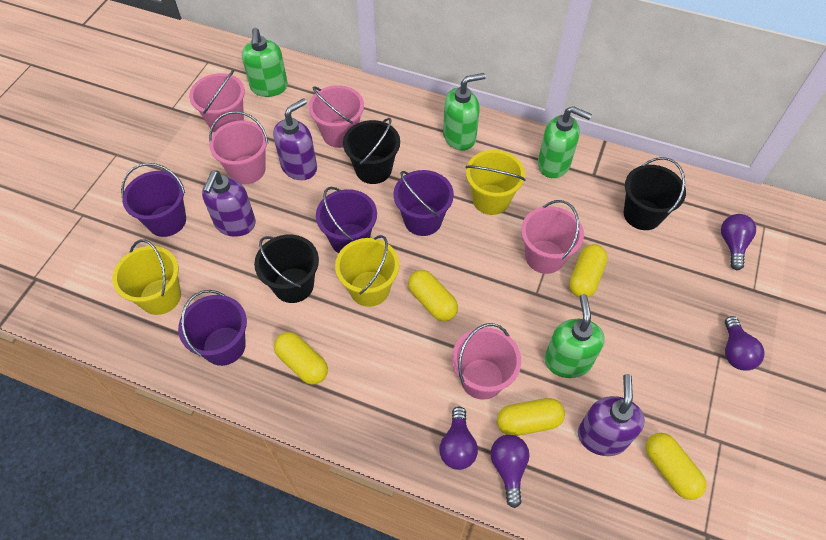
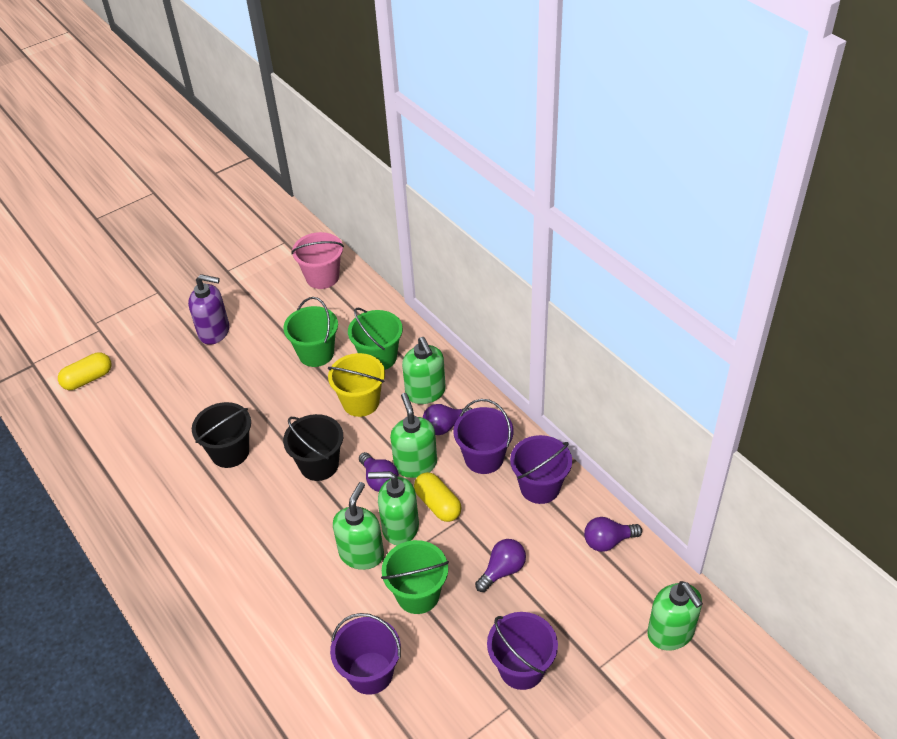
black bucket: [254,235,319,303] [343,118,400,184] [624,157,686,230] = 3 -> [192,402,251,468] [283,414,343,481] = 2
green bucket: none = 0 -> [284,297,338,367] [348,308,403,370] [381,540,449,614] = 3
green soap dispenser: [242,28,288,97] [443,73,486,151] [538,106,592,178] [544,294,605,378] = 4 -> [333,482,384,570] [368,471,419,545] [390,393,437,478] [402,337,446,404] [647,581,703,651] = 5
pink bucket: [189,70,245,132] [209,111,268,184] [309,85,364,148] [452,323,521,400] [521,200,584,274] = 5 -> [291,232,344,289] = 1
purple soap dispenser: [202,170,256,237] [273,98,317,180] [578,374,645,456] = 3 -> [188,274,229,345] = 1
yellow bucket: [112,239,181,315] [335,235,399,307] [465,150,526,215] = 3 -> [328,353,385,417] = 1
yellow capsule: [274,332,328,385] [408,270,458,321] [497,398,565,436] [569,244,608,298] [645,433,706,500] = 5 -> [58,352,111,390] [414,472,462,522] = 2

